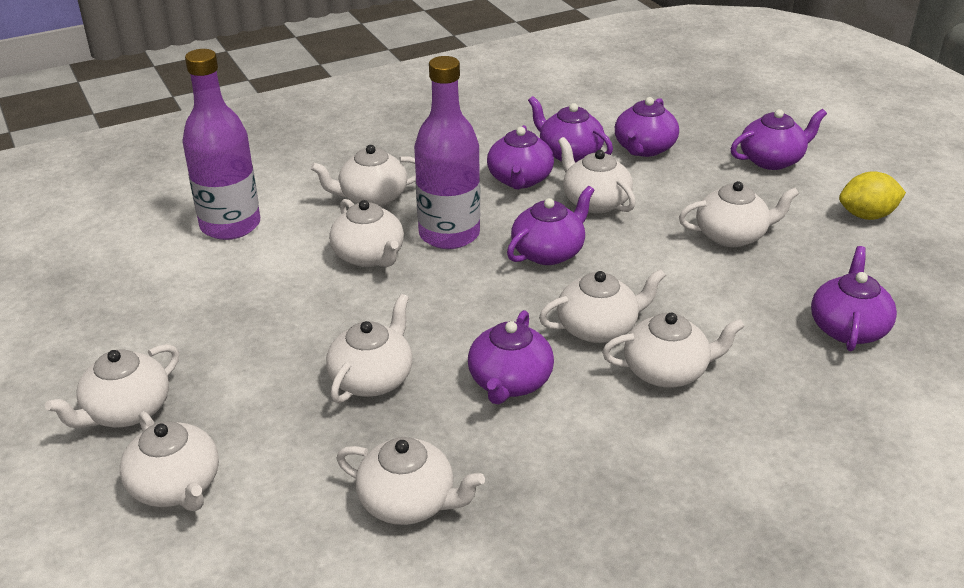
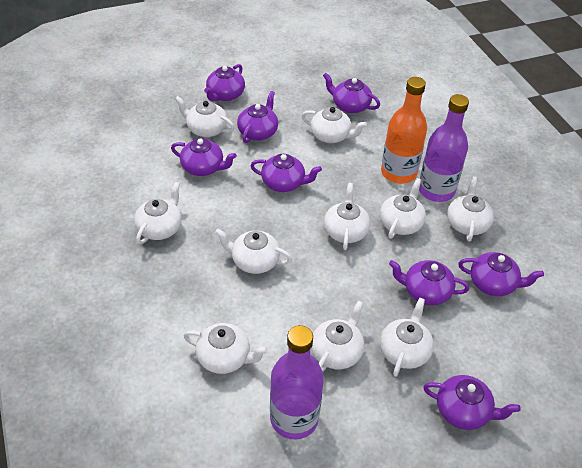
orange bottle: none = 0 -> [381,77,427,184] = 1
purple teapot: [468,310,554,404] [487,125,554,189] [507,186,594,265] [528,96,613,163] [615,97,679,157] [731,109,827,170] [811,246,897,351] = 7 -> [171,138,237,176] [204,64,245,101] [237,91,278,143] [250,154,322,192] [323,73,380,113] [389,260,469,305] [423,375,521,430] [458,252,544,296] = 8
yellow lemon: [839,171,906,220] = 1 -> none = 0

